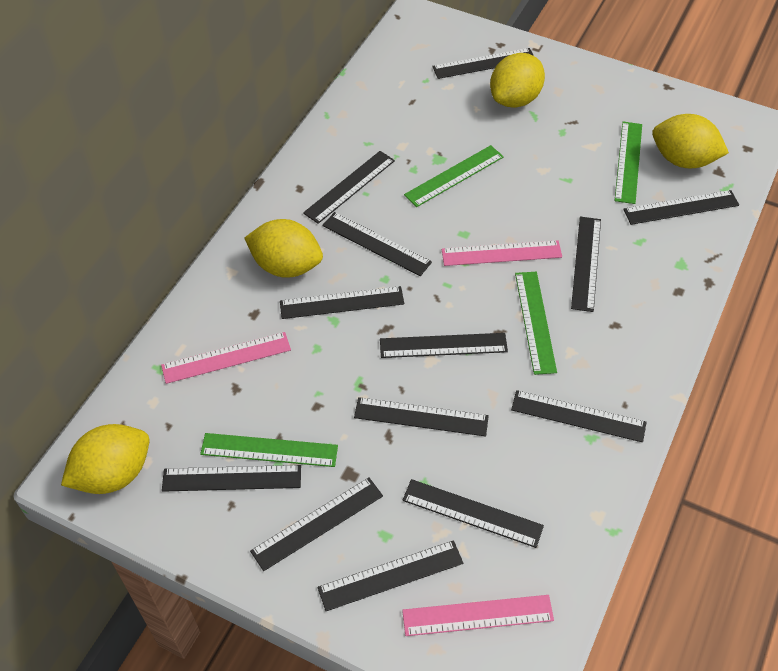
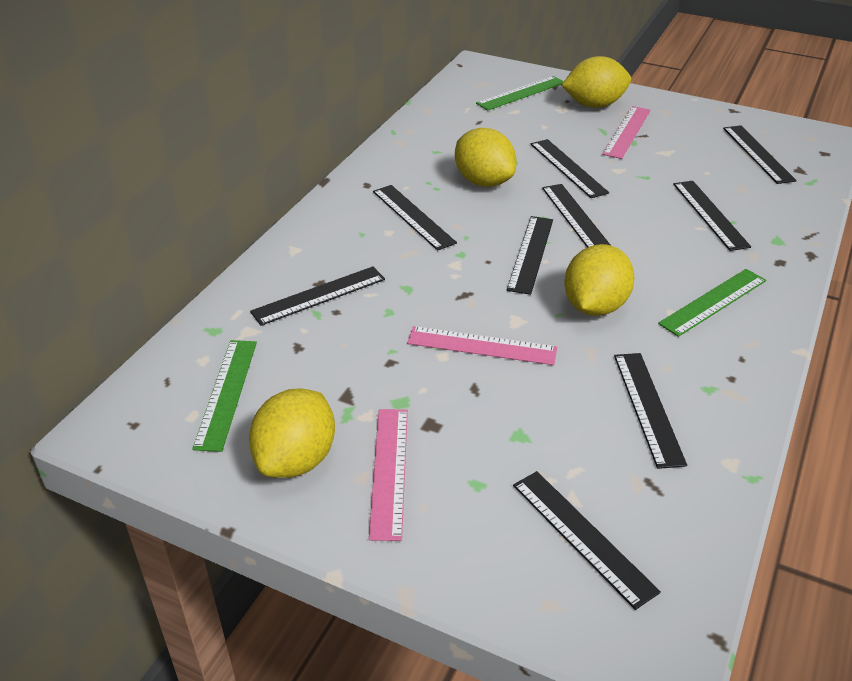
black ruler: [162,465,301,492] [250,477,383,571] [280,286,404,319] [303,151,395,224] [318,540,463,611] [322,212,432,276] [354,397,489,436] [380,333,508,358] [402,479,544,548] [432,48,534,79] [511,390,647,442] [571,217,601,312] [624,190,739,225] = 13 -> [250,266,385,326] [373,185,457,251] [507,216,553,295] [513,471,661,610] [531,139,609,198] [542,184,610,248] [614,353,687,469] [673,181,751,251] [723,125,797,184] = 9
green ruler: [200,433,338,467] [404,145,504,207] [515,272,557,375] [614,122,642,204] = 4 -> [192,340,257,452] [476,76,564,111] [658,269,766,337] = 3

